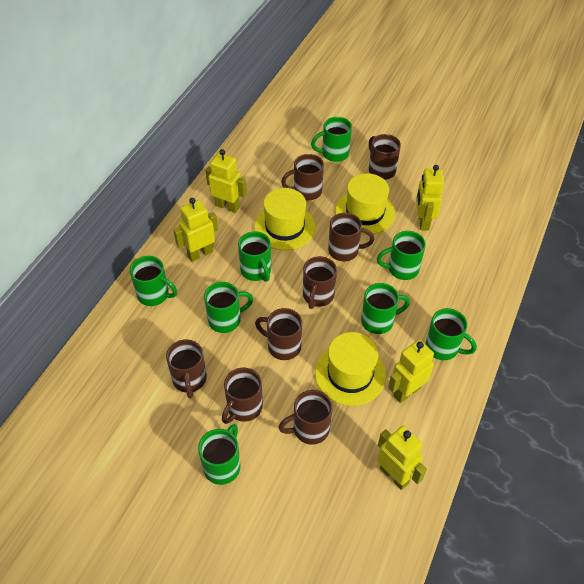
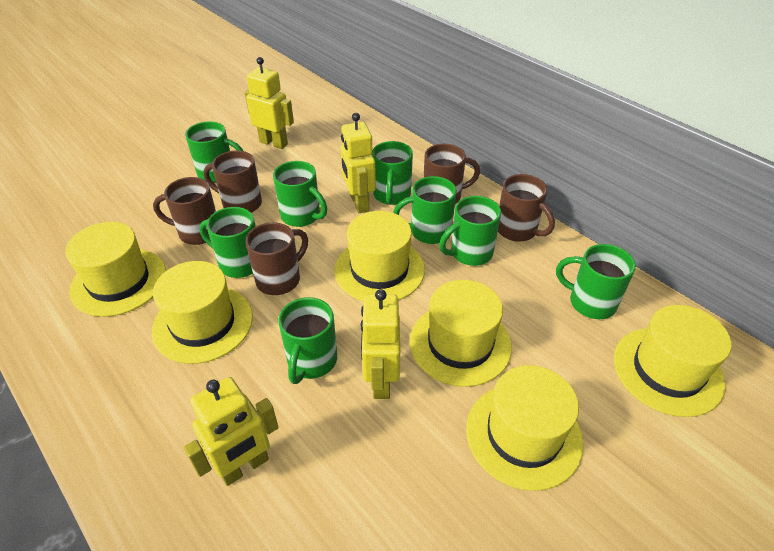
brown mug: [166,339,207,399] [222,368,263,424] [255,308,302,360] [278,390,332,445] [281,154,324,200] [303,256,337,309] [328,213,374,261] [369,134,401,180] = 8 -> [153,177,216,245] [203,150,262,213] [245,222,308,295] [424,144,480,204] [498,174,555,242] = 5
yellow hat: [254,188,315,250] [315,332,386,406] [335,173,395,235] = 3 -> [65,222,166,317] [152,261,253,364] [335,211,425,301] [410,280,512,387] [466,365,583,491] [614,305,732,417] = 6
yellow robot: [173,198,218,262] [206,149,247,213] [377,426,427,490] [388,340,434,403] [416,165,444,230] = 5 -> [184,377,279,486] [245,57,294,149] [340,113,376,213] [361,289,400,399] = 4

